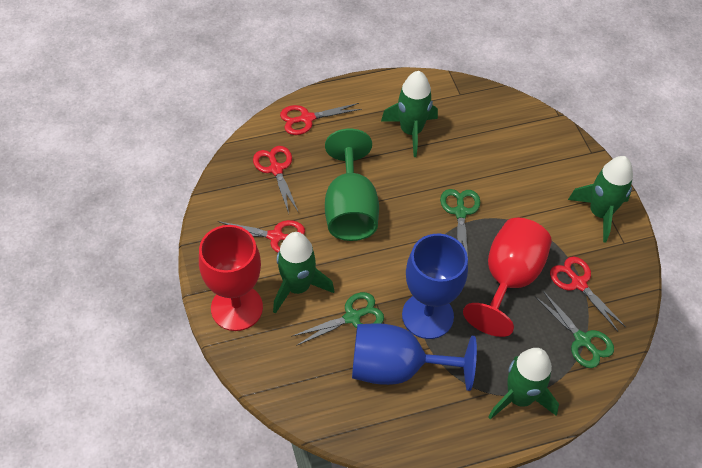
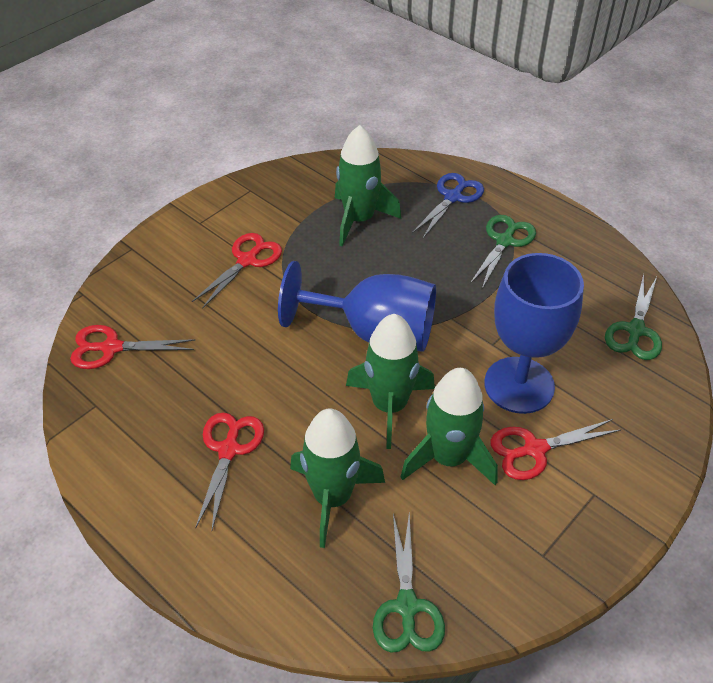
blue scissors: none = 0 -> [412,173,484,238] = 1
green goblet: [325,129,379,241] = 1 -> none = 0
red goblet: [199,225,263,331] [463,218,552,337] = 2 -> none = 0

